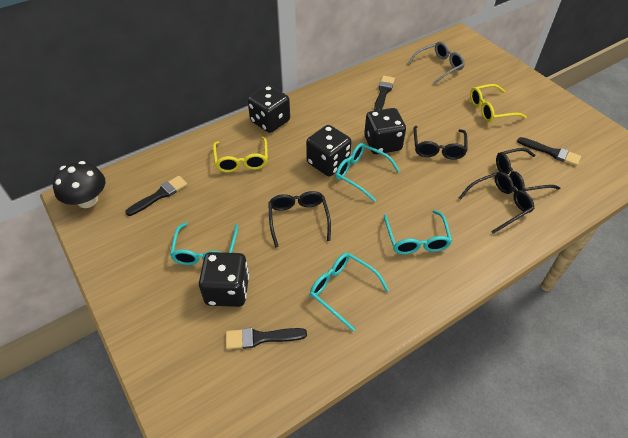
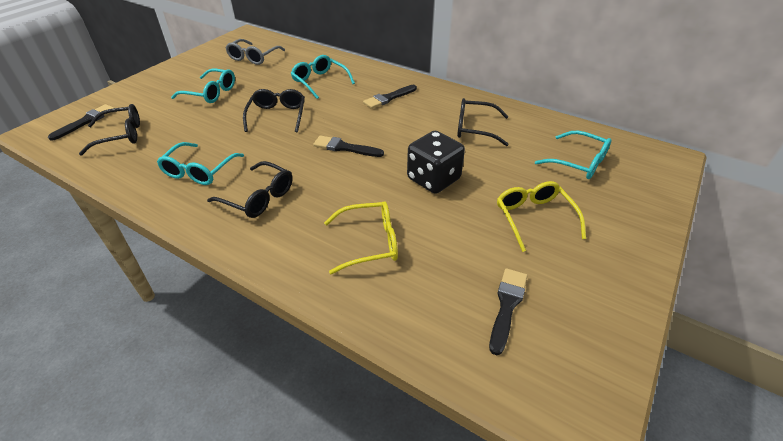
black dice: [199,252,249,307] [248,85,290,133] [306,125,352,176] [364,108,406,154] = 4 -> [407,131,465,194] = 1
black mushroom: [53,161,105,208] = 1 -> none = 0

